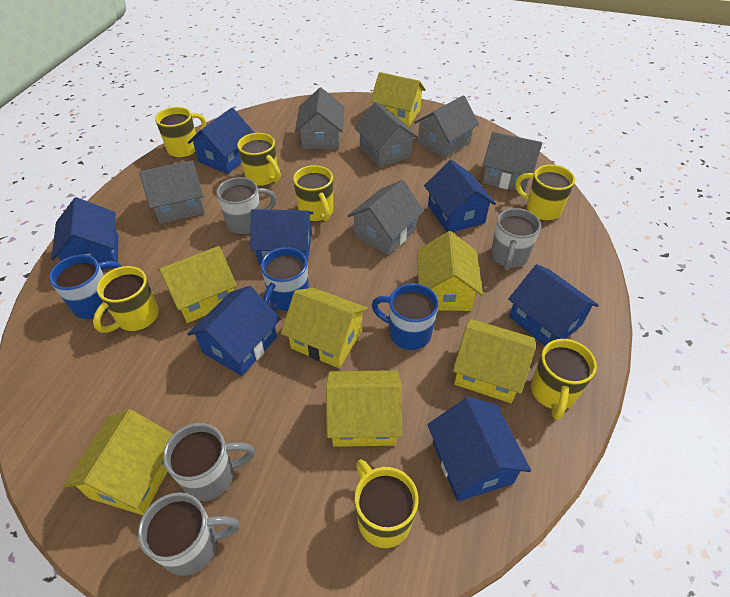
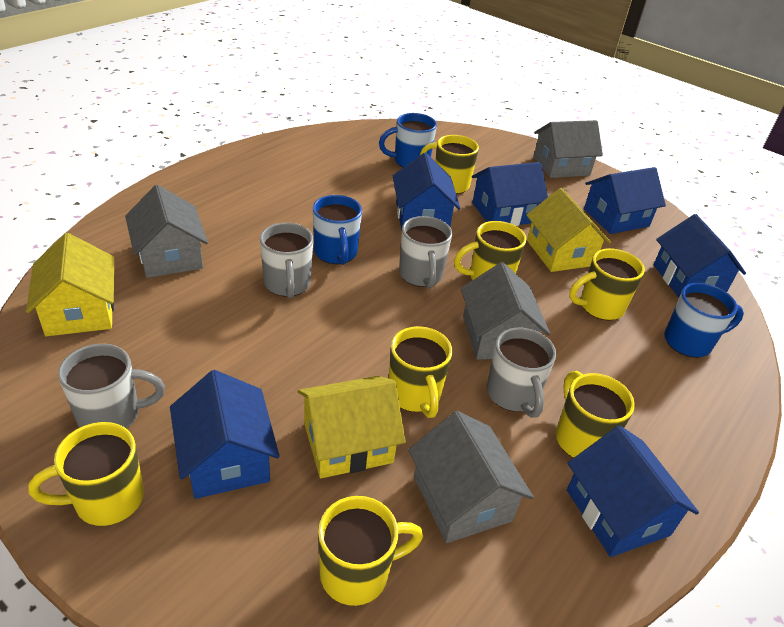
blue house: [51,197,118,270] [188,108,254,174] [188,286,281,376] [250,209,313,265] [424,160,496,232] [427,397,531,502] [508,264,599,346] = 7 -> [170,370,280,499] [393,153,461,230] [472,162,548,226] [567,425,699,557] [584,167,666,234] [654,214,746,298] = 6
grey house: [139,160,205,224] [295,88,344,149] [348,180,424,255] [354,102,418,168] [414,95,479,158] [482,132,542,192] = 6 -> [125,185,208,278] [408,411,534,543] [461,262,551,360] [533,120,603,178] = 4
yellow house: [63,409,173,515] [158,246,237,323] [281,288,368,368] [326,370,402,447] [370,72,426,127] [417,231,483,311] [453,319,536,403] = 7 -> [26,233,114,336] [298,376,406,478] [526,188,611,272] = 3

